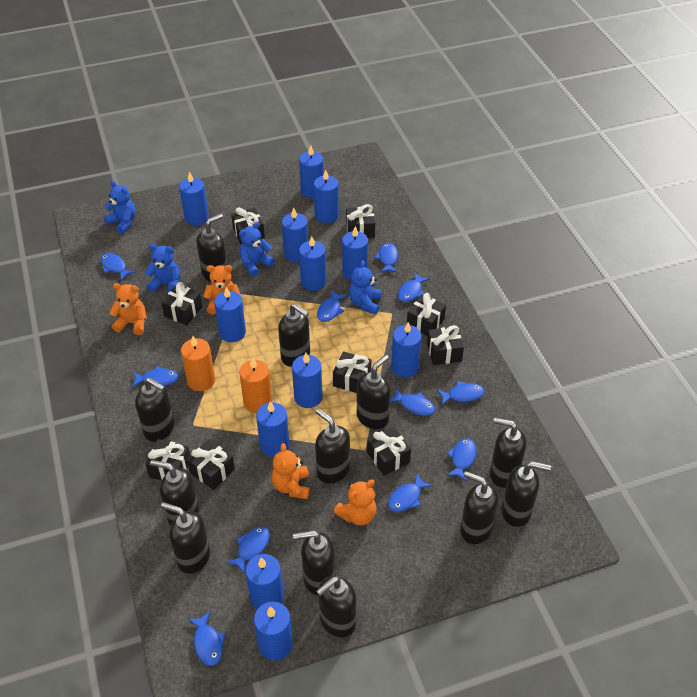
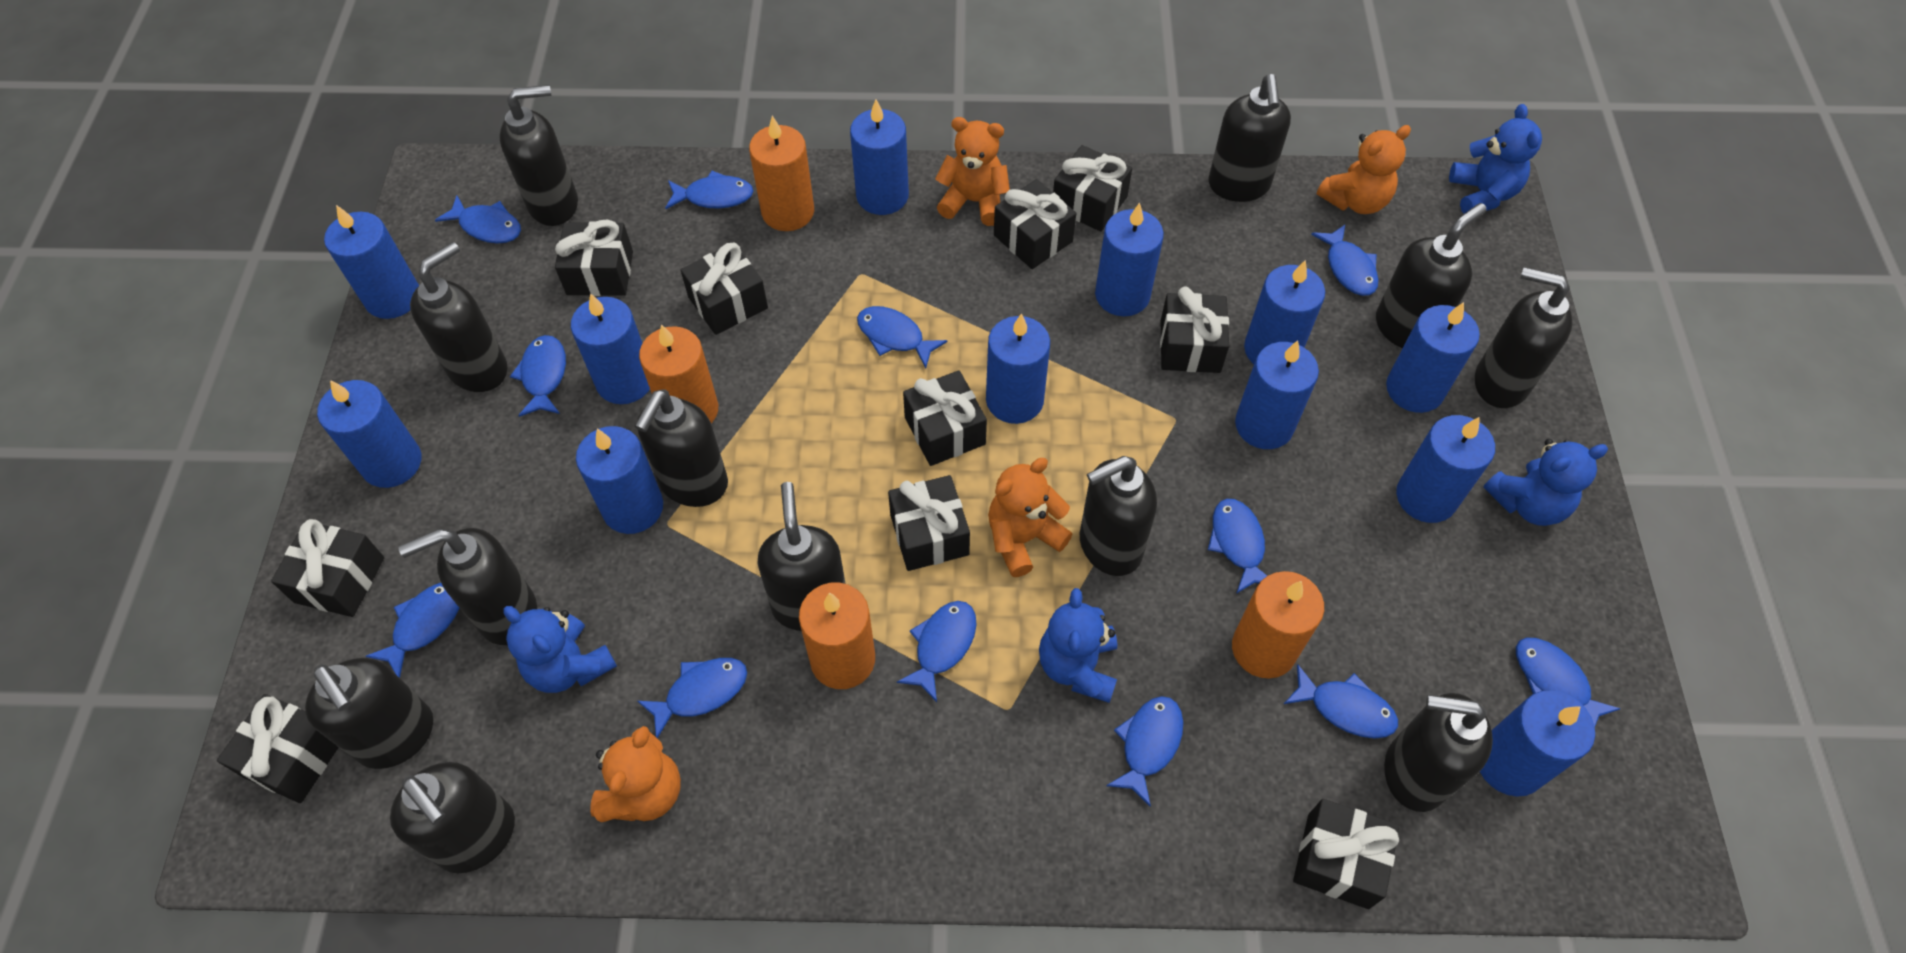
black gift: [145,439,190,480] [161,282,202,325] [187,439,235,490] [231,207,265,245] [333,351,372,393] [346,204,375,238] [367,426,411,476] [407,293,446,336] [427,325,464,365] = 9 -> [217,694,339,803] [271,519,384,617] [555,220,633,296] [681,243,768,335] [888,475,970,571] [903,370,987,466] [994,179,1076,269] [1053,145,1132,232] [1160,287,1229,373] [1293,799,1399,909] = 10
blue fish: [101,253,135,281] [132,366,179,387] [188,611,225,666] [226,527,270,573] [317,290,347,322] [375,243,398,273] [388,474,433,512] [390,388,435,416] [398,272,430,302] [436,381,484,405] [446,438,477,482] = 11 -> [366,583,459,678] [435,195,521,244] [510,335,566,417] [637,658,747,738] [665,171,754,209] [857,306,948,368] [897,601,977,702] [1106,696,1183,807] [1208,499,1267,594] [1284,664,1398,739] [1311,225,1378,296] [1516,637,1621,726] = 12
orange candle: [181,336,215,391] [239,357,272,413] = 2 -> [639,324,718,424] [749,116,814,231] [799,582,875,689] [1232,571,1324,679] = 4

